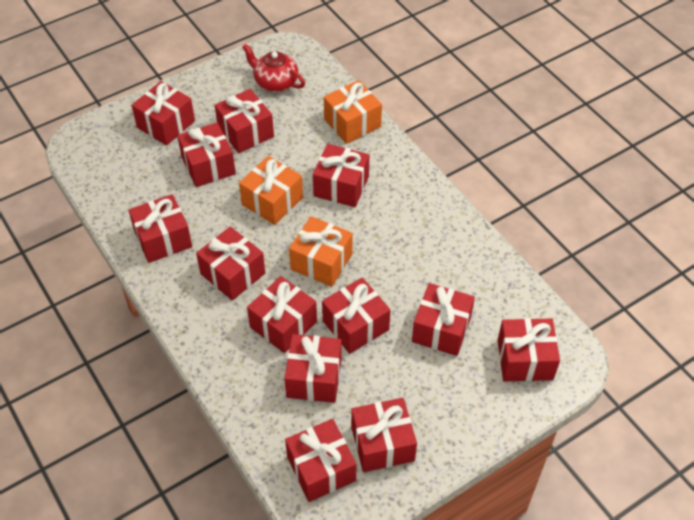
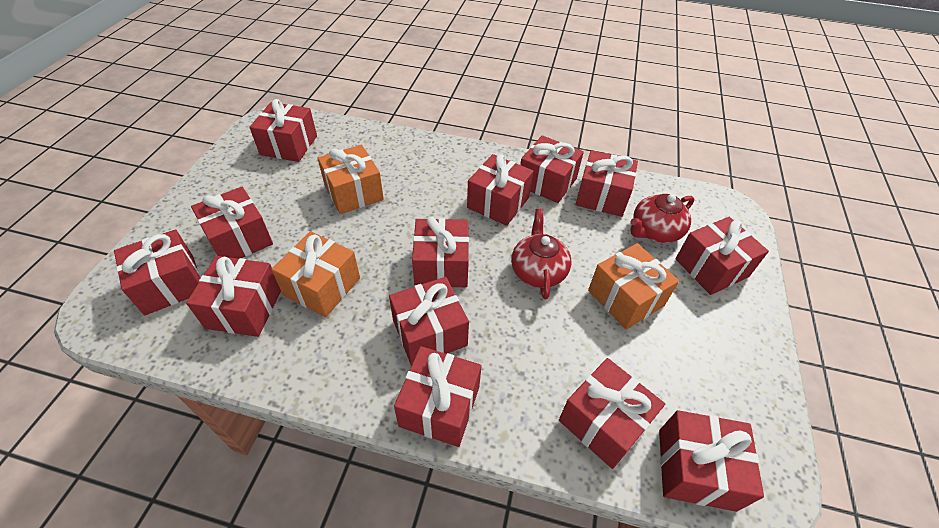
red teapot: [242,44,305,92] = 1 -> [511,209,571,299] [630,194,694,243] = 2

